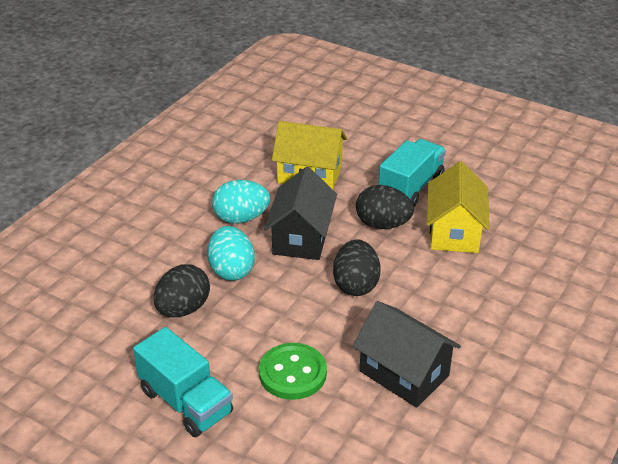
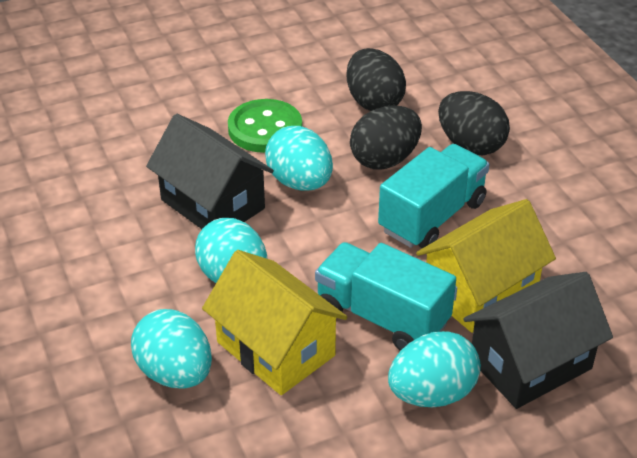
turquoise egg: [207,226,255,281] [212,180,270,224] = 2 -> [131,309,212,389] [195,218,267,283] [265,126,333,191] [388,331,481,407] = 4

